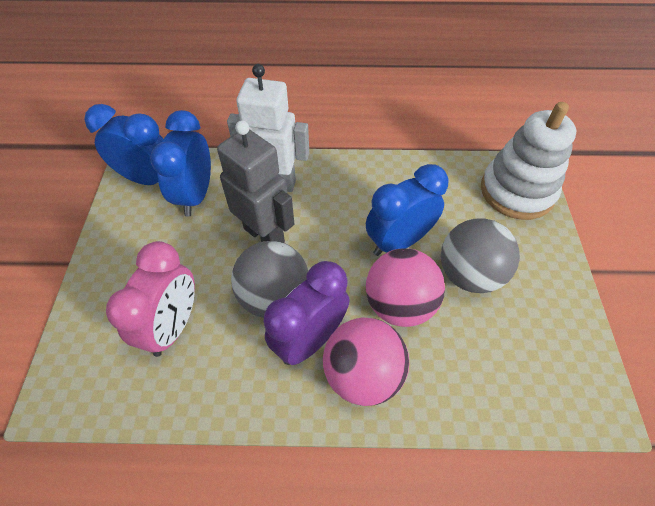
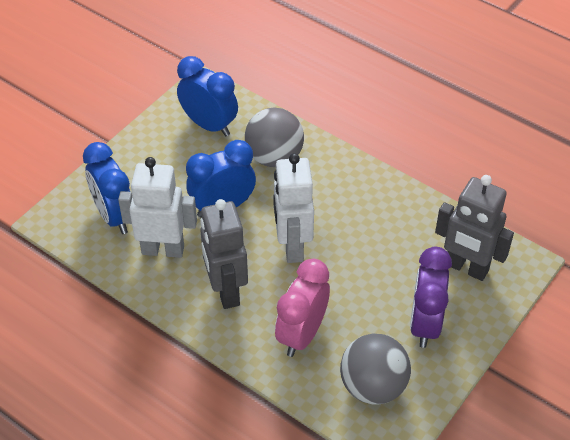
grey robot: [217,120,294,243] = 1 -> [200,199,248,309] [435,175,514,281] = 2
pink ball: [323,317,409,406] [366,248,445,327] = 2 -> none = 0
white robot: [227,64,309,192] = 1 -> [118,157,197,258] [273,153,314,263] = 2
white stacking toy: [481,102,576,220] = 1 -> none = 0

